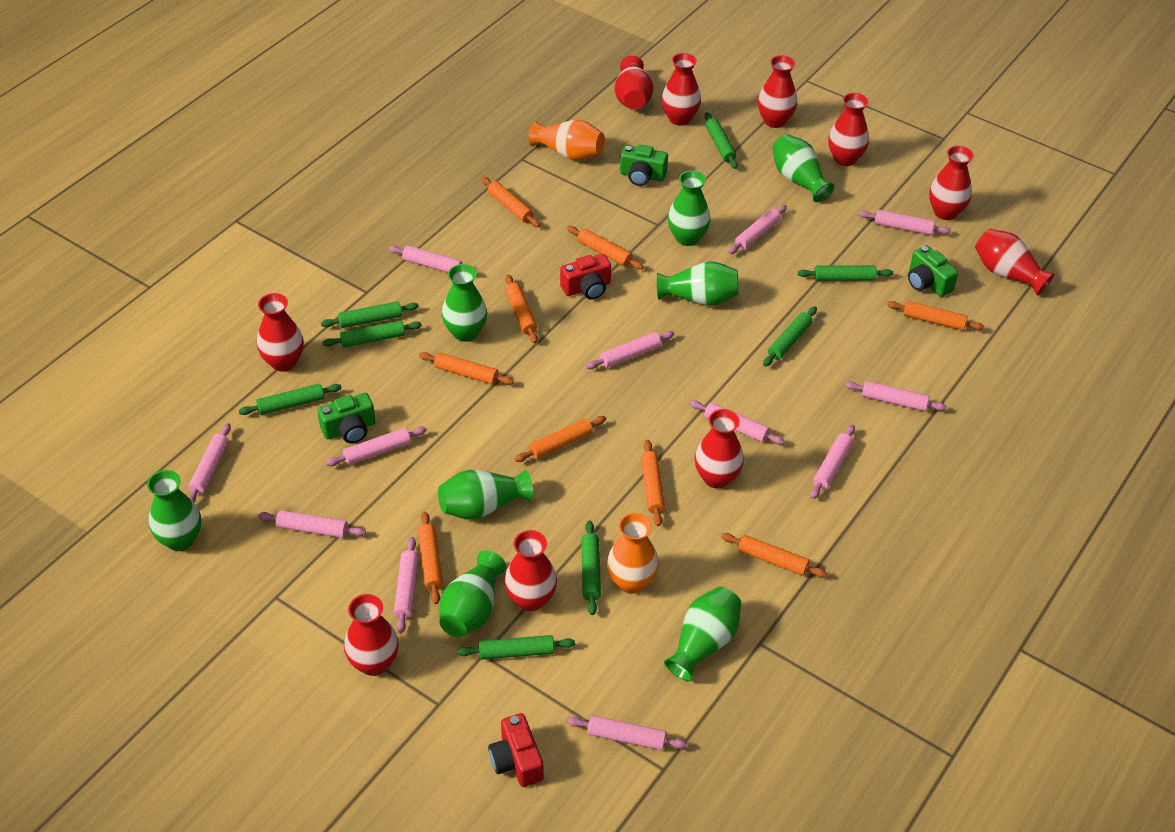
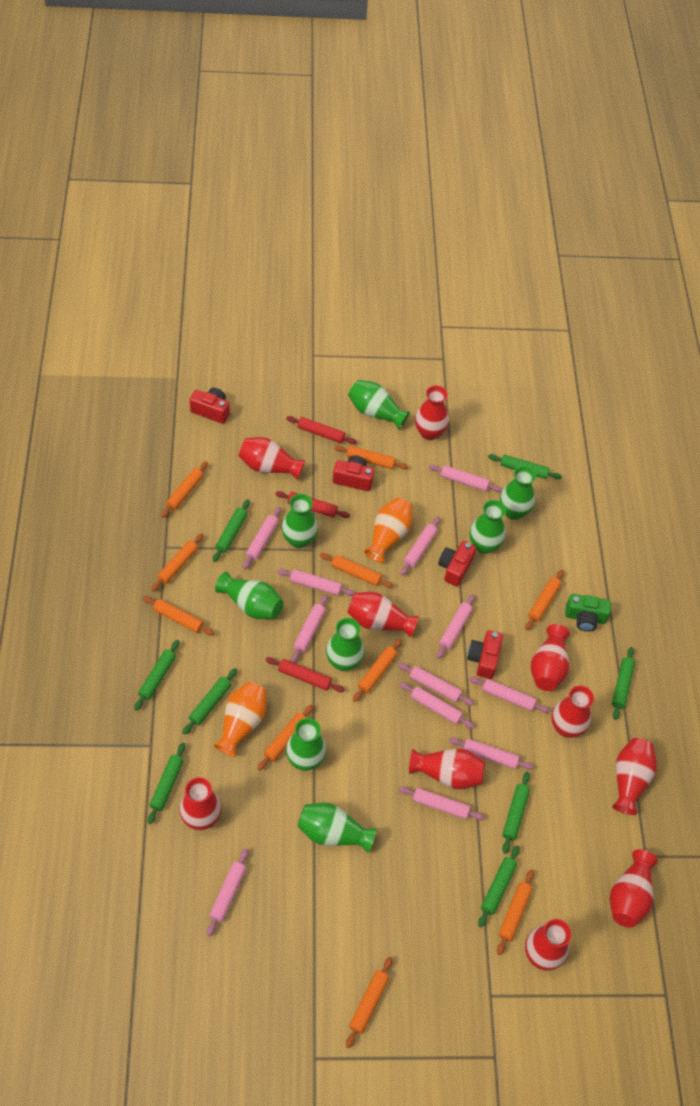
green camera: [317,393,376,443] [620,144,668,186] [908,245,958,297] = 3 -> [565,594,611,631] = 1
orange rolling pin: [418,511,443,604] [419,352,514,385] [481,177,540,227] [505,275,538,343] [515,416,606,462] [567,226,644,269] [641,440,665,526] [721,533,827,578] [887,301,984,331] = 9 -> [142,596,215,636] [151,533,204,592] [161,461,208,518] [257,704,314,771] [320,553,394,588] [334,445,408,469] [346,957,392,1048] [353,639,402,702] [497,870,534,955] [525,570,564,630] = 10
red camera: [488,713,543,787] [560,254,611,300] = 2 -> [190,388,230,424] [333,455,374,491] [438,541,476,587] [467,630,503,679] = 4
red rolling pin: none = 0 -> [266,657,345,692] [275,491,350,518] [286,416,357,444] = 3

